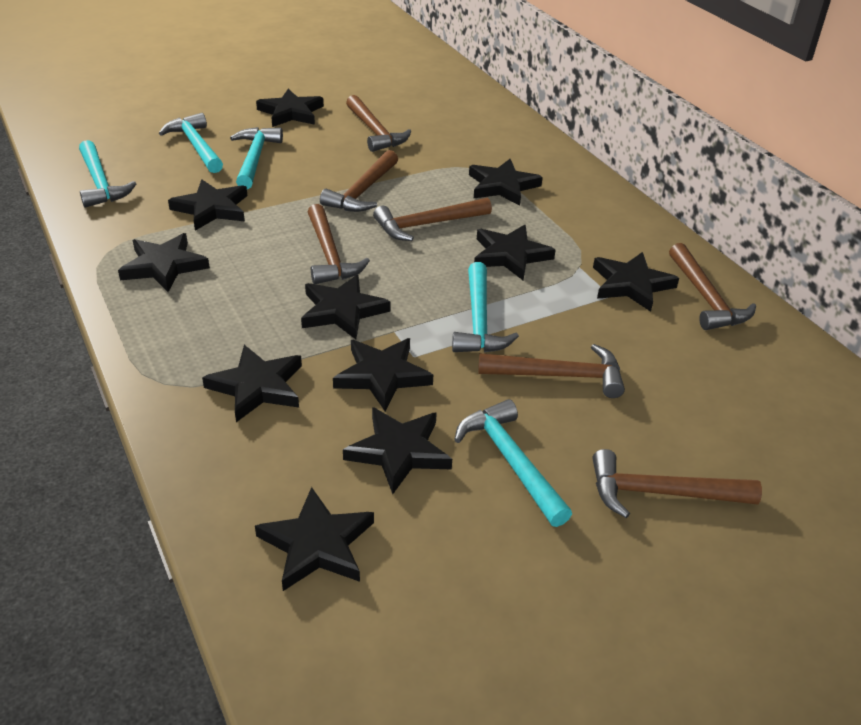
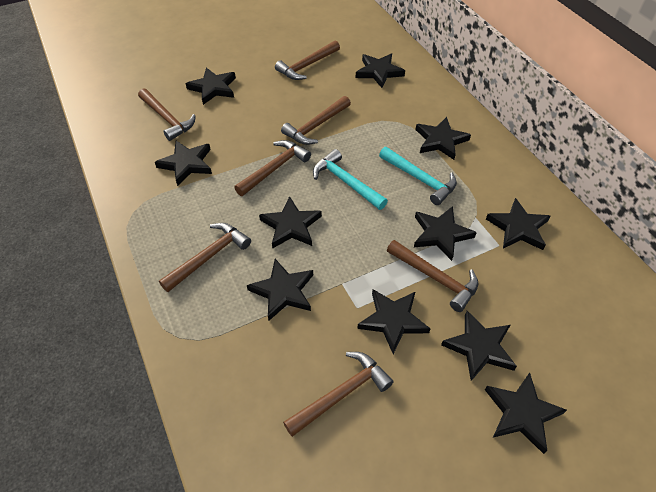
turquoise hammer: [79,140,136,208] [159,113,223,173] [230,127,283,190] [452,262,519,353] [454,399,572,527] = 5 -> [313,149,388,210] [379,147,457,205] = 2

